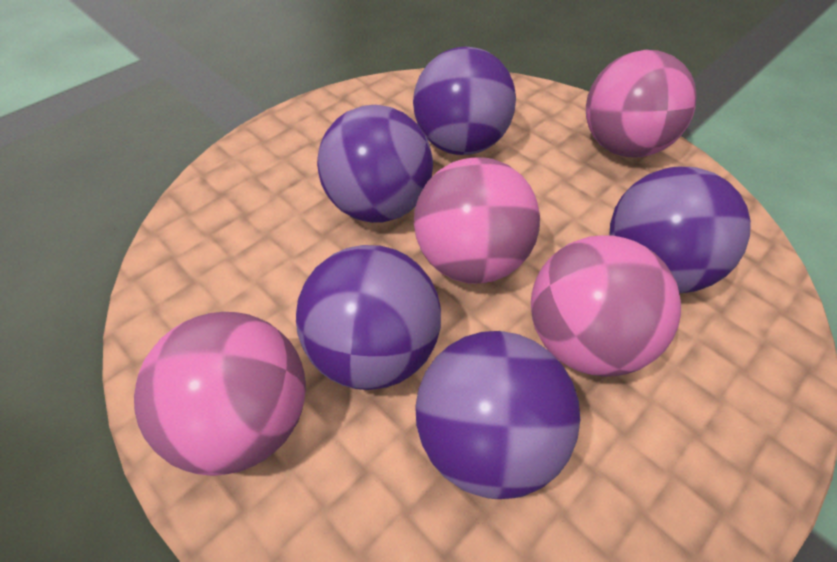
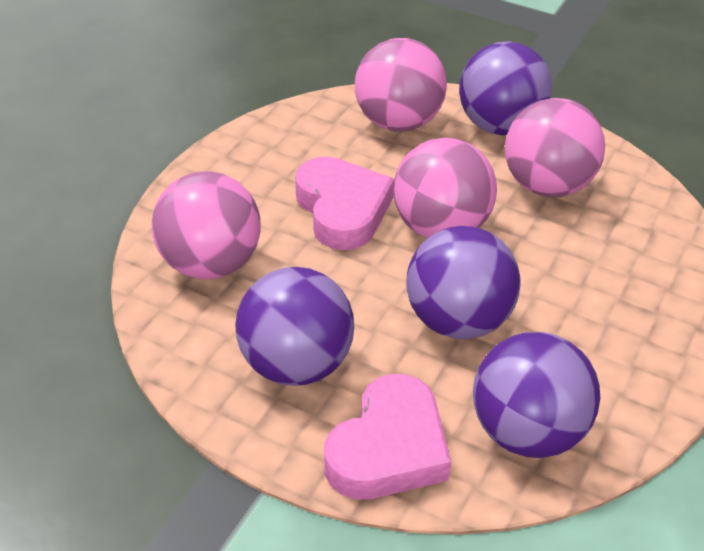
pink heart: none = 0 -> [295,157,394,250] [324,374,451,500] = 2
purple ball: [296,245,441,390] [317,105,433,223] [413,47,516,155] [415,331,580,499] [610,167,751,293] = 5 -> [235,267,354,386] [406,226,521,339] [459,41,552,135] [473,332,600,458] = 4

